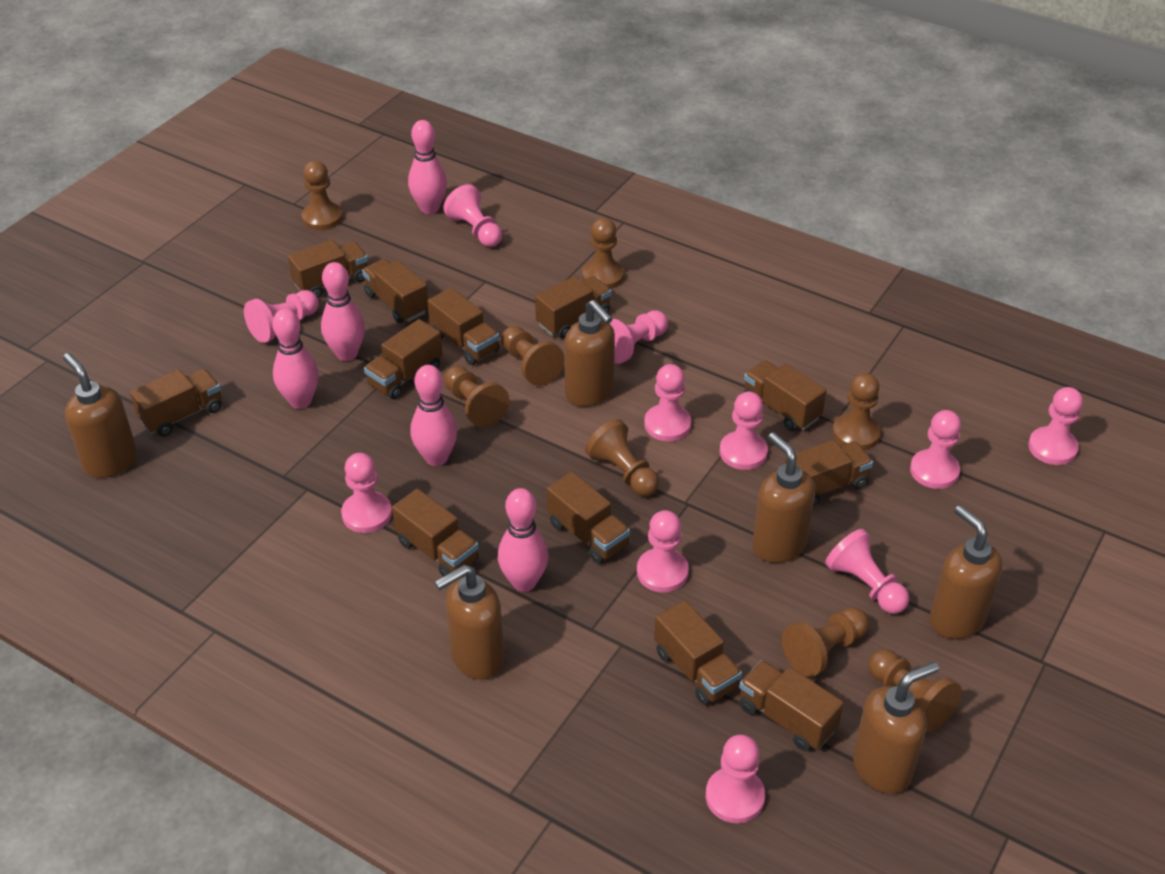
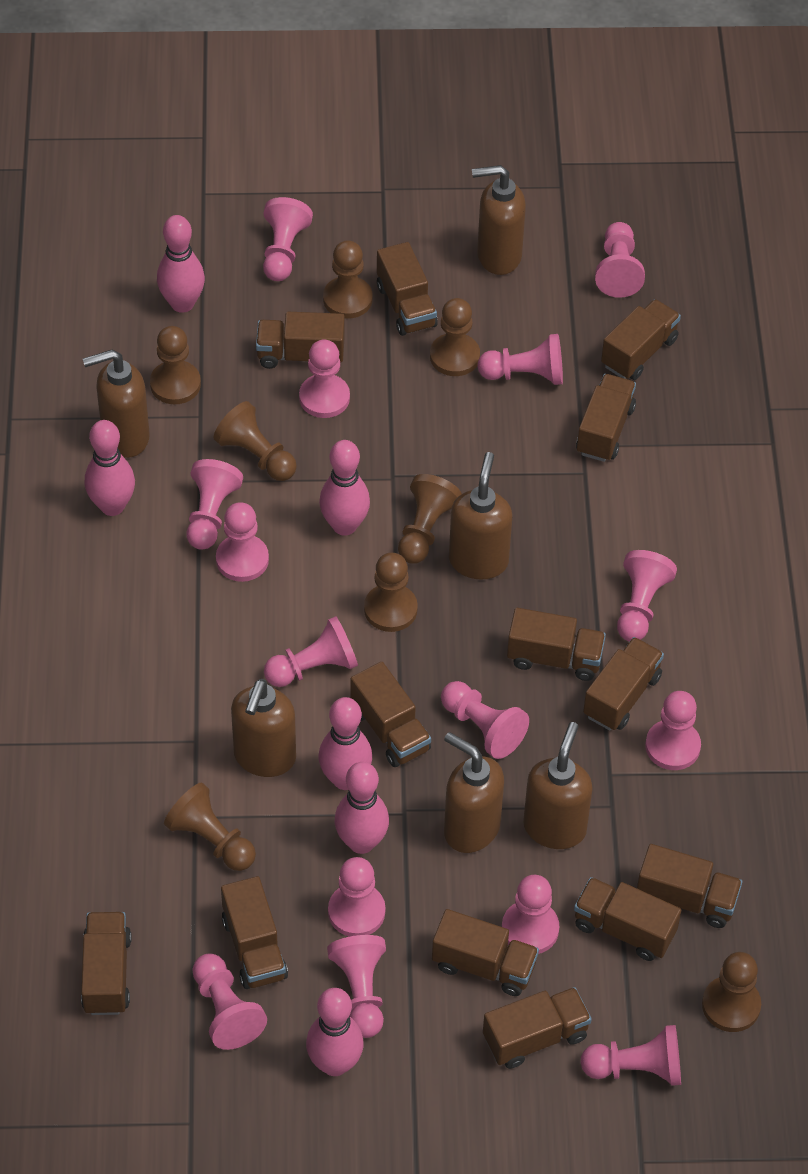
brown truck: [130,368,222,437] [288,239,368,298] [362,259,428,323] [364,319,442,399] [392,489,479,577] [427,288,500,365] [535,276,612,338] [547,472,630,564] [654,600,742,705] [739,660,844,752] [744,360,826,431] [785,440,873,506] = 12 -> [81,912,131,1015] [221,876,288,989] [256,312,345,369] [350,662,431,767] [377,242,438,336] [432,909,539,996] [483,987,592,1069] [507,608,606,681] [574,877,681,961] [576,374,636,462] [583,637,664,730] [601,299,681,380] [637,844,742,928] = 13
pink bowling pin: [272,309,319,409] [321,262,365,361] [408,120,447,214] [410,365,457,466] [498,488,548,592] = 5 -> [85,420,135,516] [157,215,205,313] [306,988,364,1076] [319,440,370,536] [319,697,372,790] [335,762,389,854] = 6
pink pawn: [244,290,319,343] [341,453,392,533] [443,184,502,247] [609,310,668,364] [637,510,689,592] [644,364,692,442] [706,735,765,823] [720,392,768,470] [825,529,909,614] [910,410,961,489] [1028,387,1083,465] = 11 -> [186,459,243,550] [192,953,267,1050] [216,502,269,582] [263,197,313,281] [264,616,358,687] [299,339,350,418] [327,935,386,1038] [328,857,385,937] [441,681,529,759] [477,334,563,385] [502,875,559,954] [581,1025,681,1086] [595,222,645,298] [617,550,677,642] [645,691,701,770] = 15

